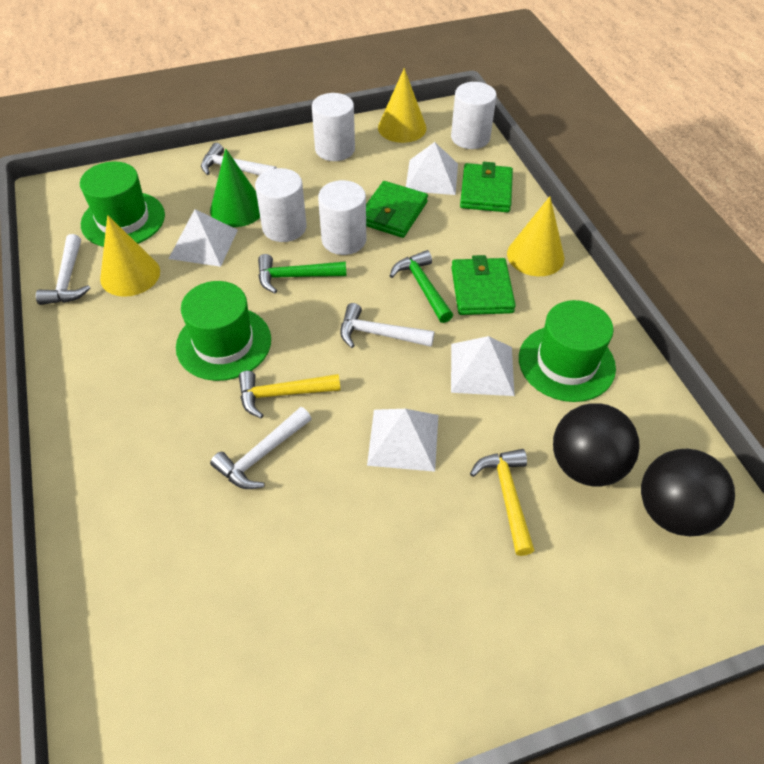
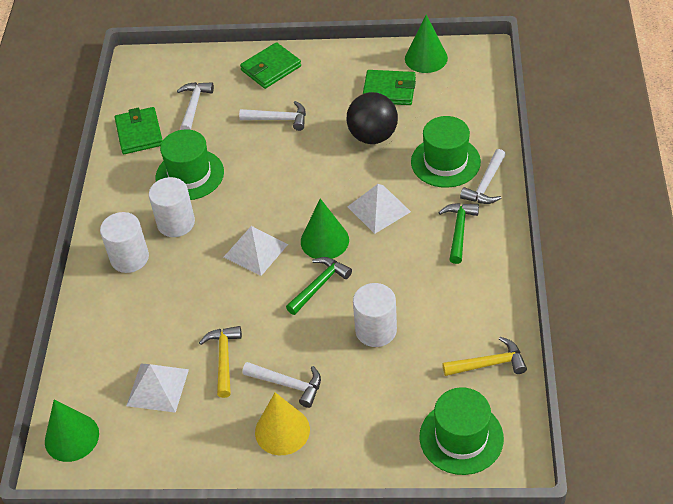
black ball: [553,403,640,487] [641,449,735,536] = 2 -> [346,92,398,144] = 1
green cone: [210,148,260,227] = 1 -> [45,400,99,462] [301,198,349,259] [405,15,448,73] = 3
white cylinder: [255,168,307,242] [312,93,355,161] [318,180,366,255] [451,82,497,149] = 4 -> [100,212,149,273] [149,177,195,237] [353,283,397,347] = 3
white pyramid: [168,209,238,267] [367,409,438,472] [406,142,458,195] [451,336,515,396] = 4 -> [126,364,189,413] [224,226,288,276] [347,184,411,234] = 3
yellow cone: [100,215,160,297] [378,68,426,143] [507,196,564,276] = 3 -> [255,392,310,455] = 1

